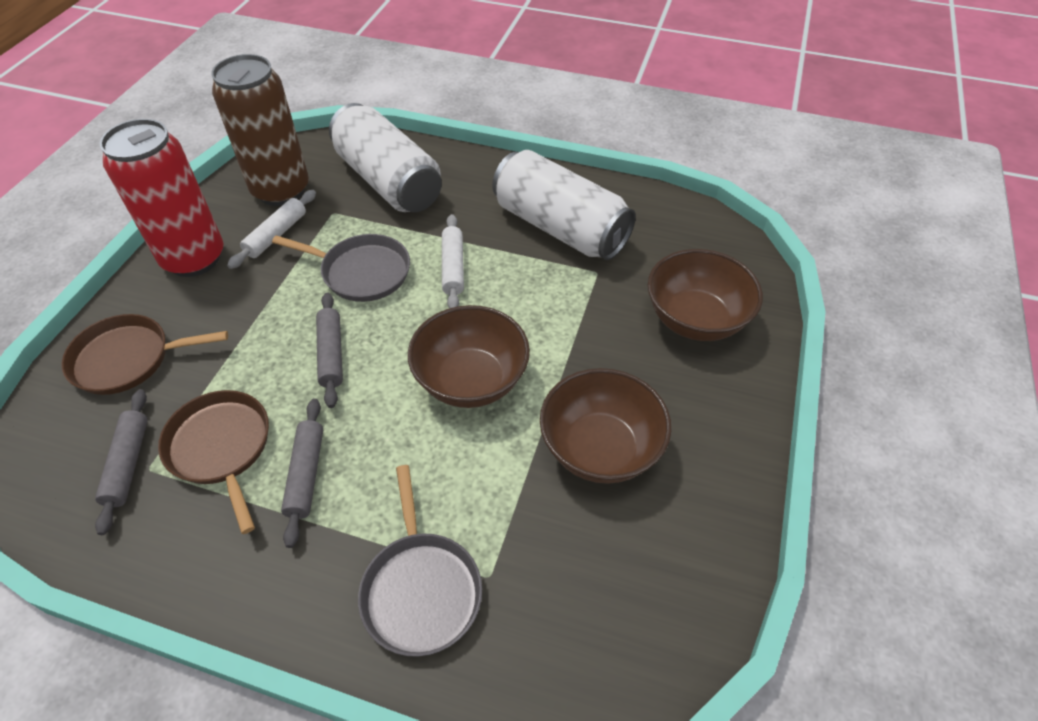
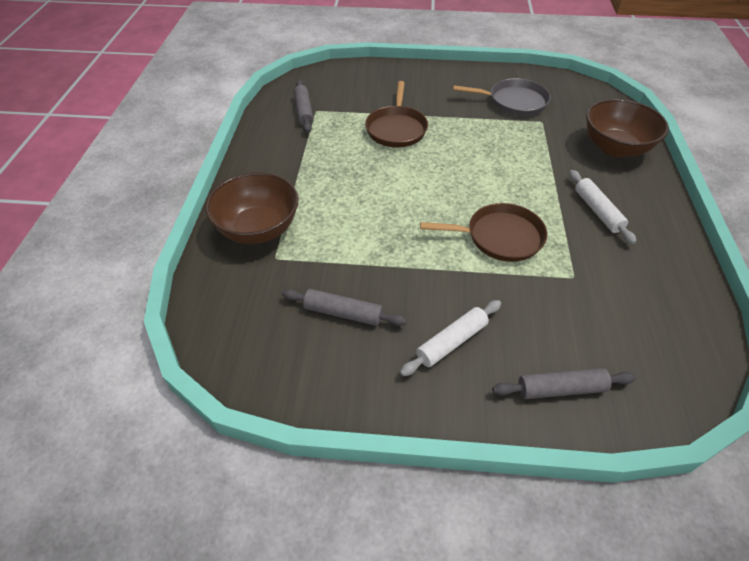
brown bowl: [408,305,530,408] [540,368,671,484] [648,249,763,341] = 3 -> [205,172,299,244] [586,99,669,158] = 2
brown can: [211,54,309,206] = 1 -> none = 0
grey pan: [272,234,410,302] [358,465,482,657] = 2 -> [453,79,551,116] = 1
red can: [100,119,224,277] = 1 -> none = 0
white can: [329,103,442,212] [492,150,636,260] = 2 -> none = 0

